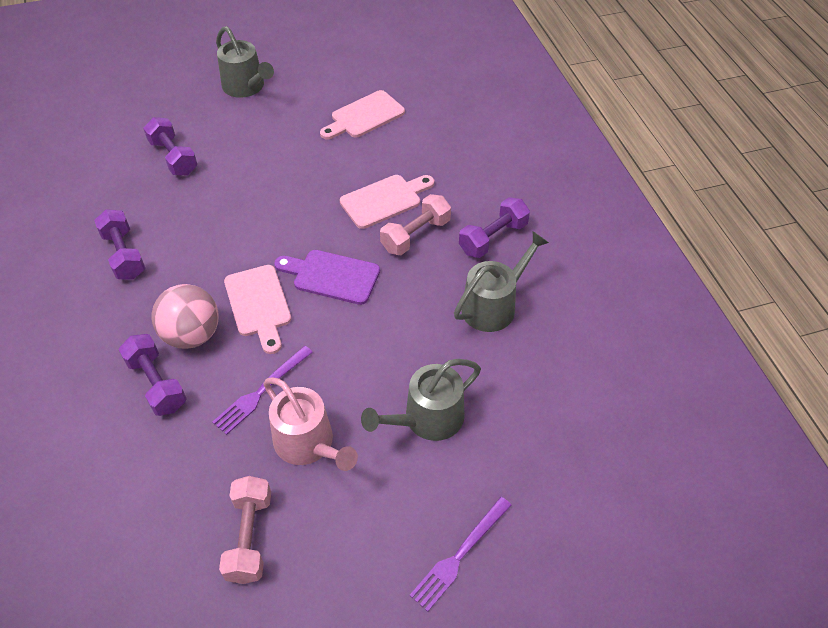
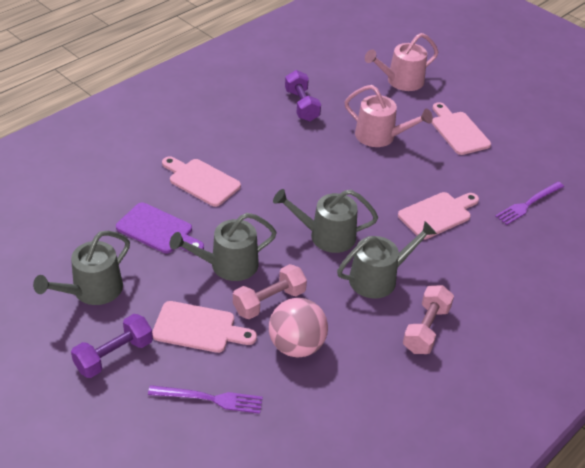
grey watering can: [216,26,274,98] [361,359,481,441] [454,231,549,332] = 3 -> [33,231,130,305] [170,213,277,281] [273,189,378,253] [337,221,437,299] = 4
pink cutting board: [224,265,292,354] [320,90,405,140] [340,175,434,229] = 3 -> [152,301,257,353] [162,156,241,207] [398,192,479,240] [432,102,491,155] = 4
pink watering can: [263,377,358,471] = 1 -> [344,85,433,147] [365,33,438,91] = 2
purple dumbbell: [94,209,146,280] [119,334,187,416] [143,117,198,175] [459,197,530,258] = 4 -> [71,314,153,378] [285,70,321,122] = 2

